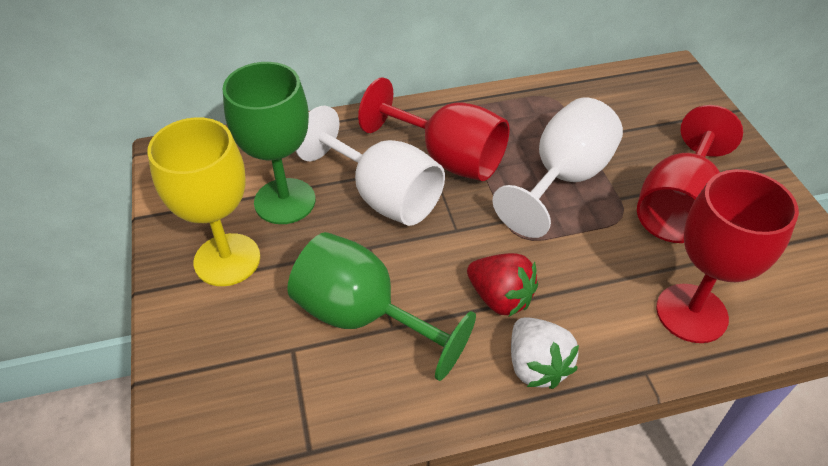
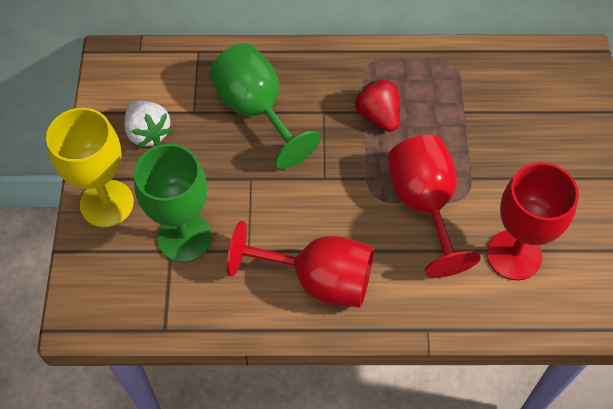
white goblet: [296,106,445,226] [493,98,623,238] = 2 -> none = 0

